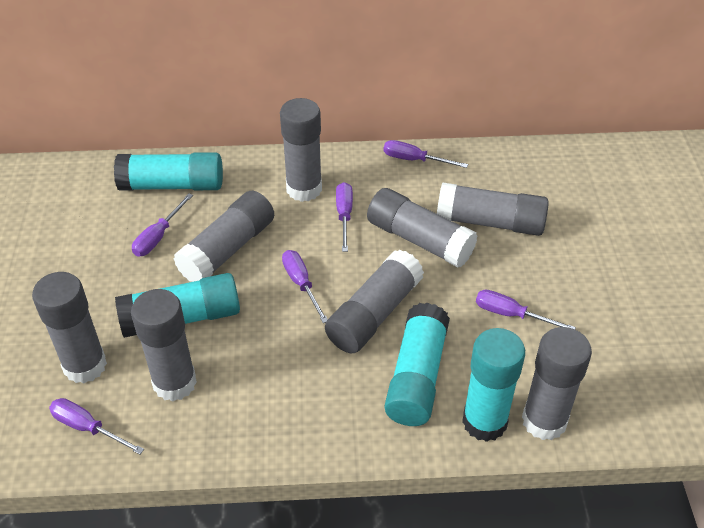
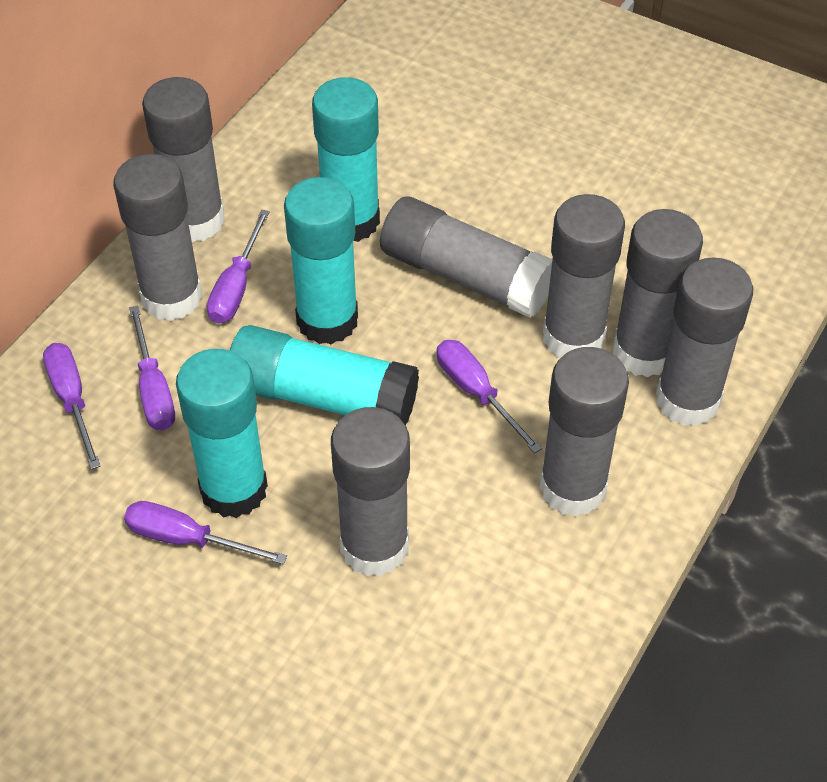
purple screwdriver: [49,398,144,454] [132,193,193,257] [282,250,328,323] [336,182,353,252] [384,140,468,168] [476,290,576,329] = 6 -> [43,343,101,470] [124,501,287,564] [129,305,175,430] [207,210,270,324] [437,340,542,454] = 5

